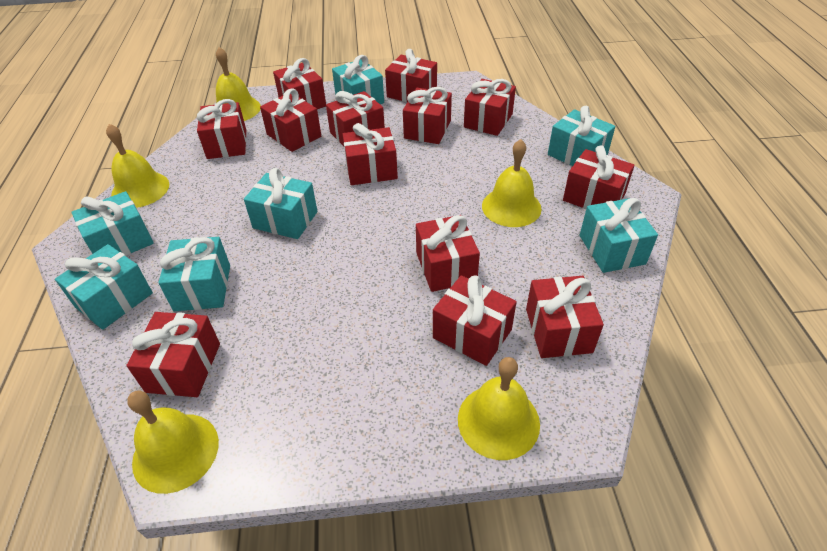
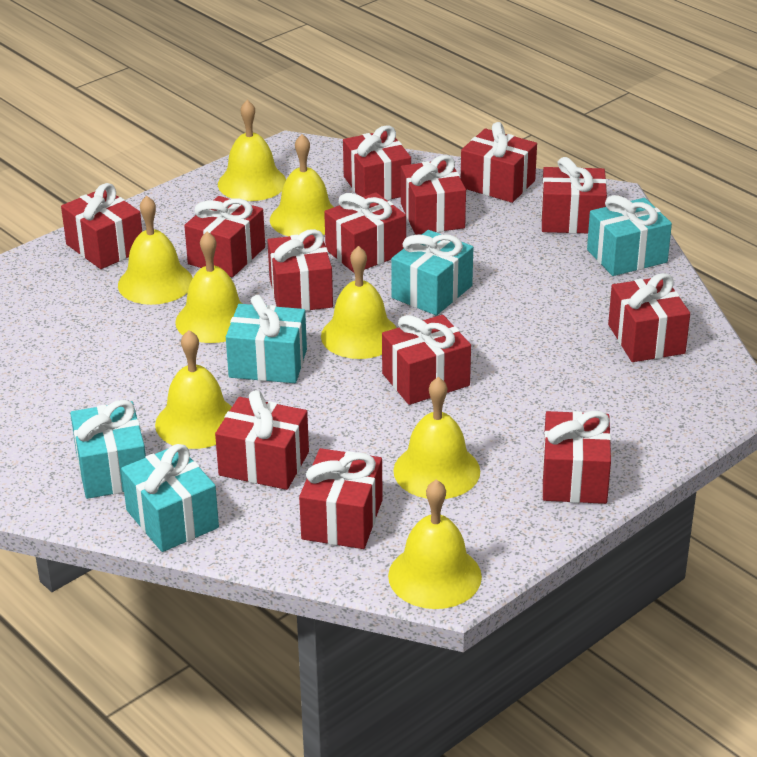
turquoise gift: [55,244,153,330] [71,191,154,256] [158,237,230,311] [244,168,318,239] [332,55,384,104] [548,106,615,166] [580,198,658,273] = 7 -> [70,400,146,499] [121,444,219,552] [226,295,307,383] [391,230,473,316] [587,195,672,276] = 5
yellow bell: [106,124,169,208] [127,390,219,494] [216,47,261,121] [458,357,540,460] [482,139,542,227] = 5 -> [118,196,193,305] [155,330,232,449] [175,231,242,343] [218,100,286,201] [270,134,334,236] [321,246,397,359] [388,479,482,609] [393,377,480,499] = 8

